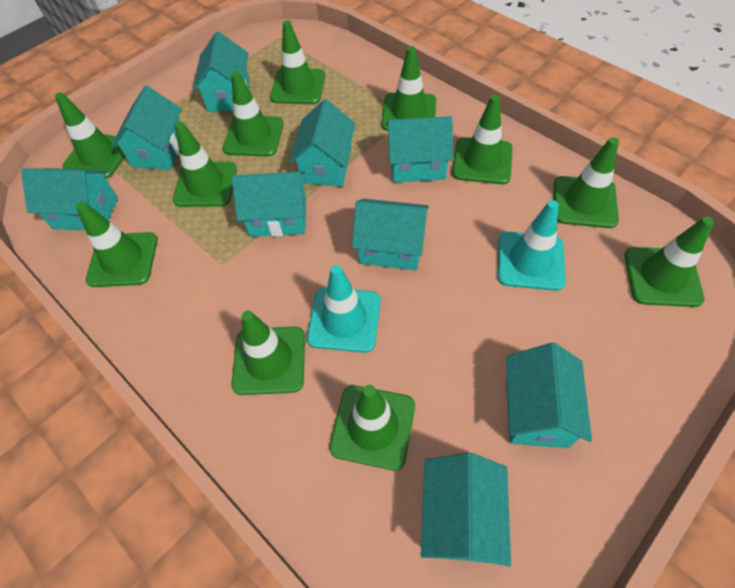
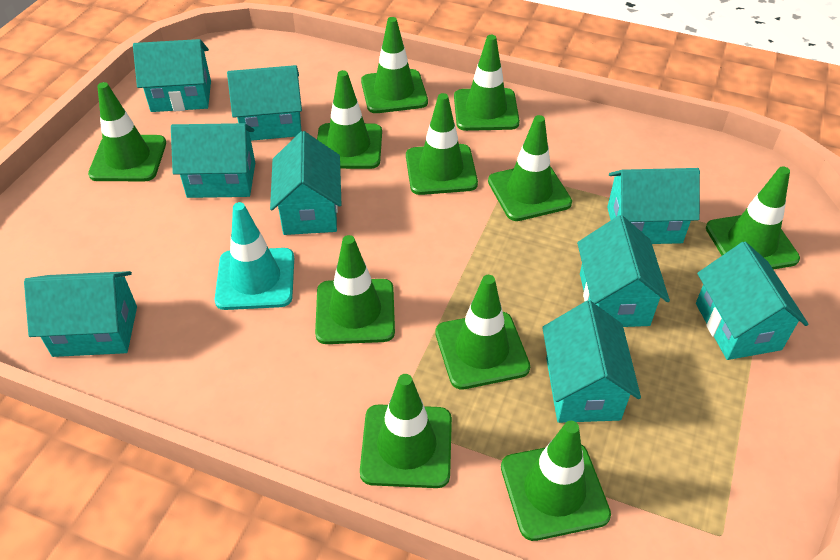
turquoise traffic cone: [307,265,381,353] [498,200,566,291] = 2 -> [215,202,294,310] = 1

